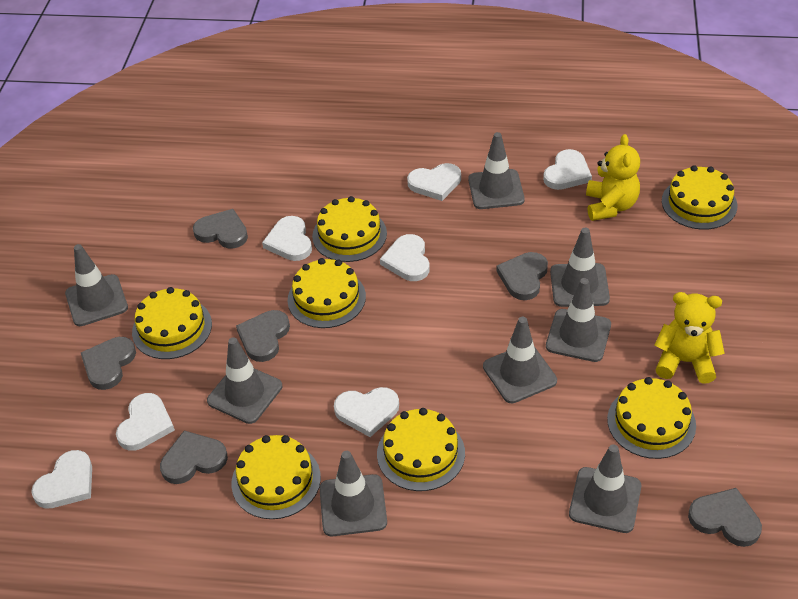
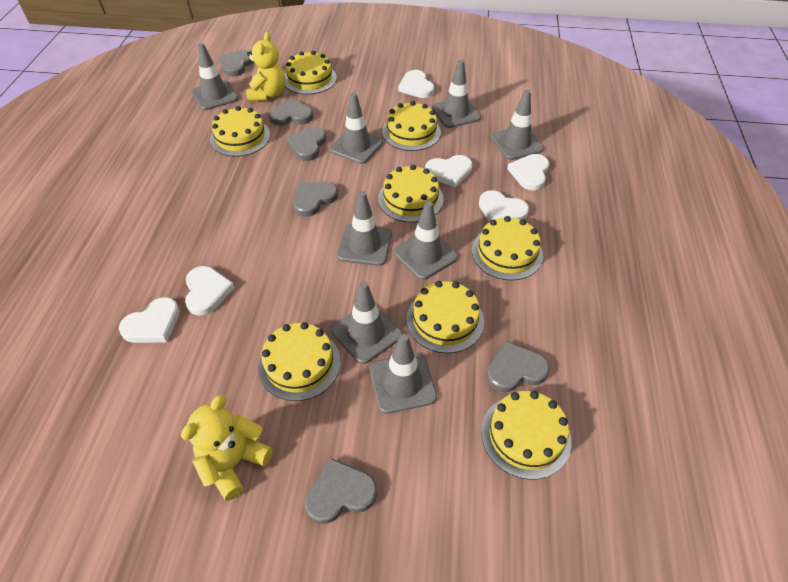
white heart: [31,450,92,509] [116,393,175,451] [262,216,312,261] [334,387,399,437] [380,234,430,281] [407,163,461,201] [543,149,592,190] = 7 -> [119,297,180,343] [185,266,235,315] [398,70,434,98] [425,155,473,187] [479,190,529,222] [507,154,549,190] = 6
yellow cake: [132,287,212,359] [231,435,321,519] [288,258,366,328] [312,196,387,262] [377,408,465,491] [607,377,696,459] [662,165,737,230] = 7 -> [210,106,270,157] [258,322,341,401] [285,51,337,94] [378,165,444,222] [382,101,441,151] [406,281,484,353] [472,216,543,280] [481,391,571,480] = 8

